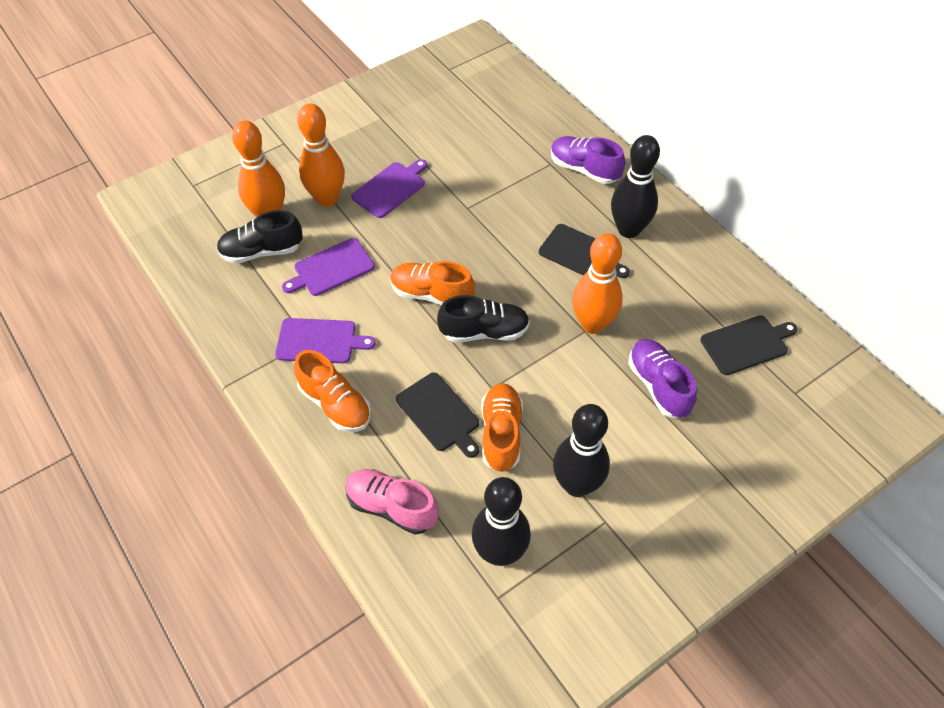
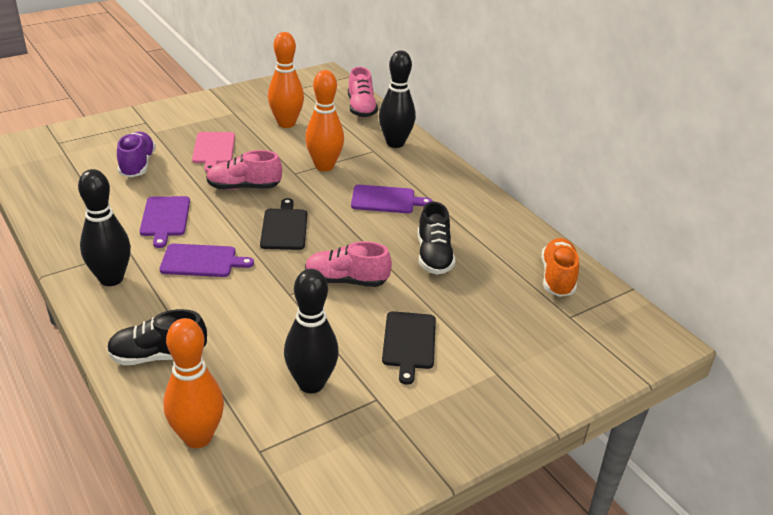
black cutting board: [396,372,479,458] [539,224,630,278] [700,315,798,375] = 3 -> [260,198,307,250] [382,311,436,385] = 2
orange shoe: [294,350,371,432] [390,261,475,305] [481,383,523,472] = 3 -> [541,238,579,297] = 1
pink cutting board: none = 0 -> [192,132,235,172] = 1
pink shoe: [345,469,439,535] = 1 -> [206,150,282,190] [305,241,392,287] [348,67,378,117] = 3
purple shoe: [551,136,625,184] [628,339,697,418] = 2 -> [117,132,156,177] = 1

